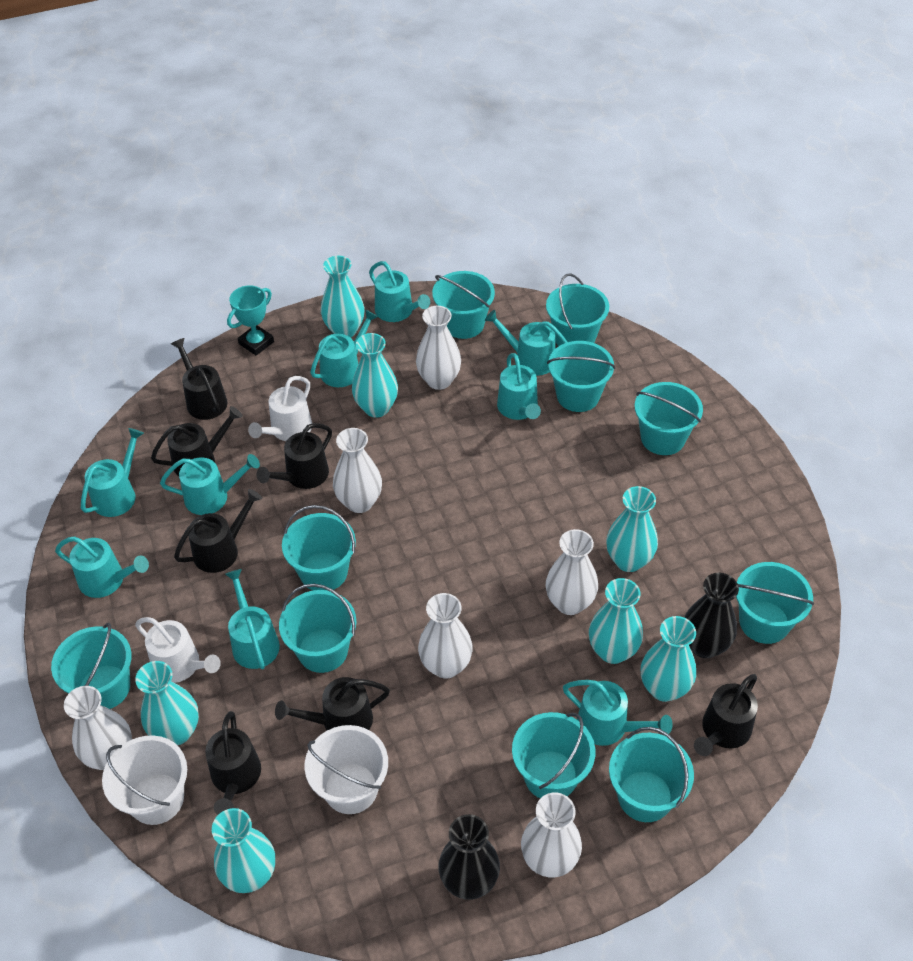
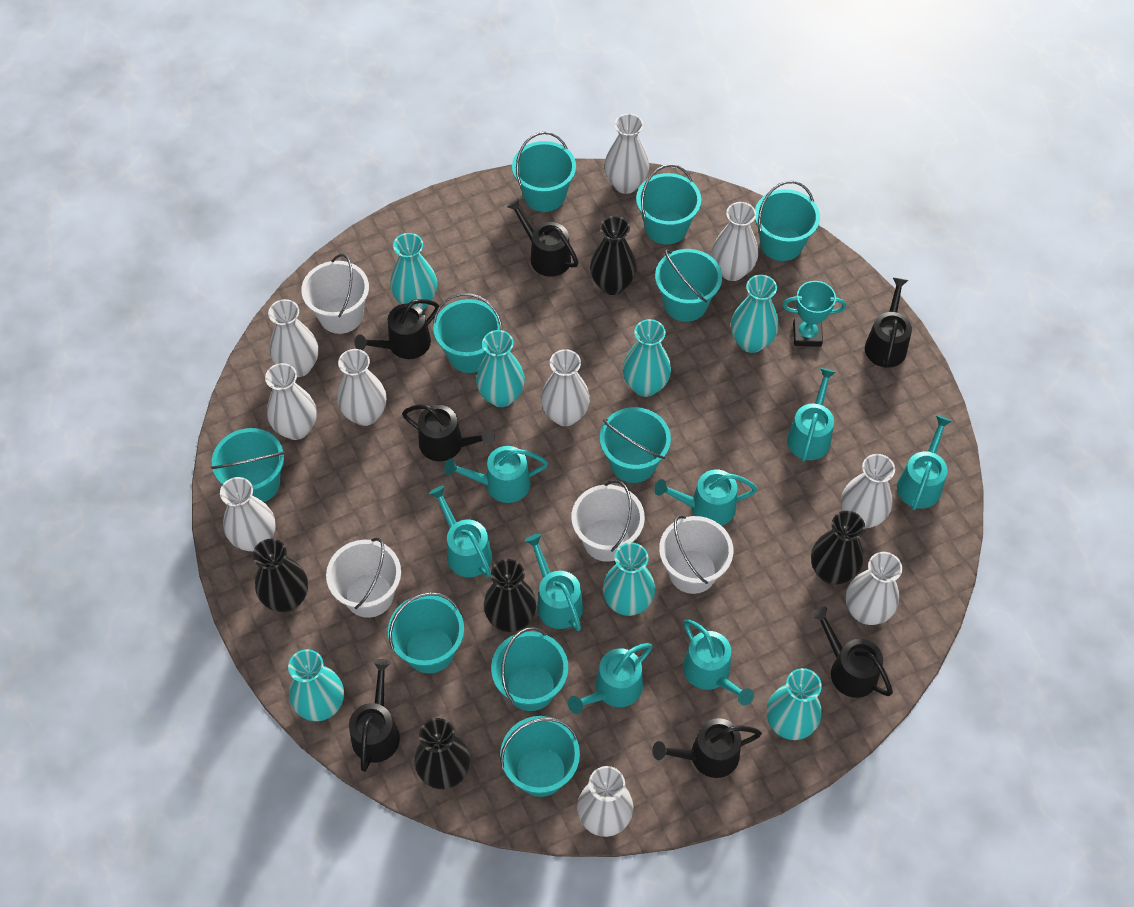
black vase: [439,814,500,899] [684,573,739,658] = 2 -> [253,539,308,612] [414,718,470,789] [484,559,536,632] [590,216,637,295] [811,511,865,584] = 5
turquoise watering can: [55,536,149,598] [81,428,144,517] [160,454,260,515] [225,569,280,669] [311,309,378,387] [369,261,430,322] [485,310,567,376] [497,353,541,420] [563,680,673,746] = 9 -> [429,486,492,577] [444,446,548,503] [525,534,583,631] [568,643,653,714] [654,470,758,526] [683,620,754,705] [787,368,836,462] [897,415,952,510] = 8
white bucket: [102,735,187,825] [305,725,388,814] = 2 -> [301,254,369,334] [326,537,401,618] [571,480,645,562] [659,515,733,594] = 4
white vase: [64,686,132,770] [333,428,382,513] [416,306,461,390] [418,593,473,678] [521,792,582,877] [546,529,598,615] = 6 -> [220,477,276,552] [265,363,317,440] [268,299,318,377] [337,349,386,426] [541,349,590,426] [577,766,633,837] [604,114,649,194] [712,202,758,281] [841,454,895,529] [846,552,902,625] = 10
white watering can: [135,617,221,683] [248,376,312,441] = 2 -> none = 0

